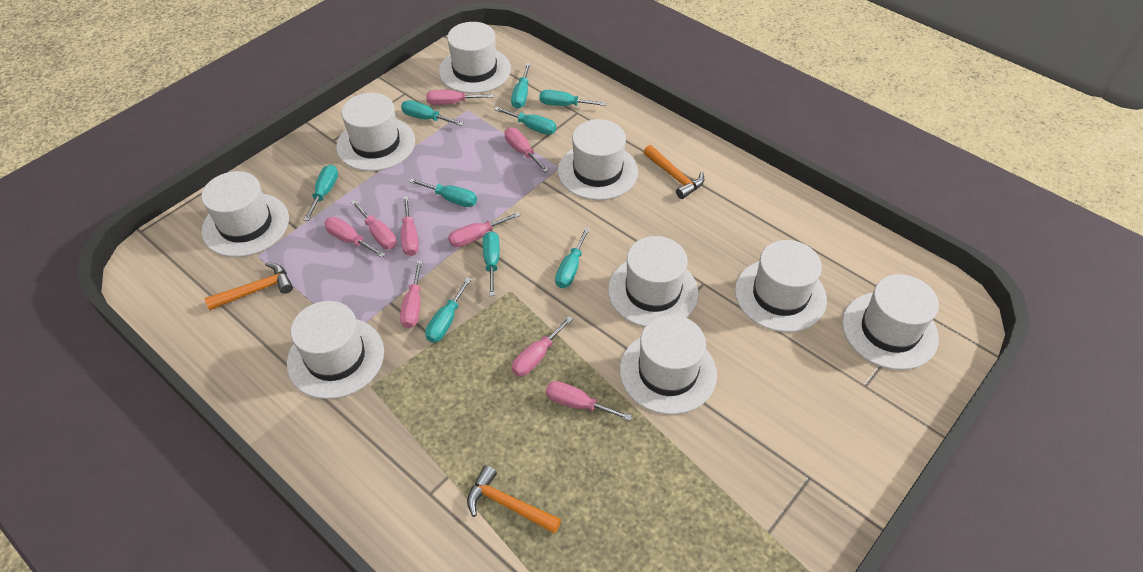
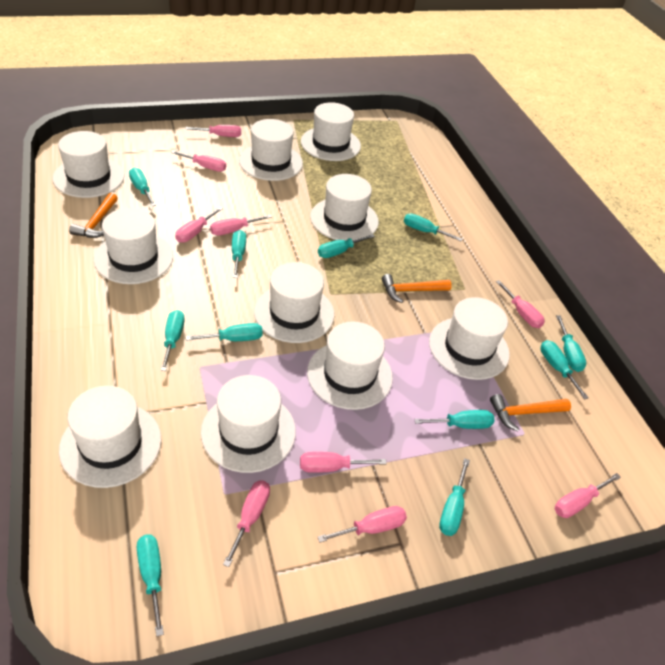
turquoise screwdriver: [304,165,338,221] [401,100,464,126] [409,178,477,207] [425,277,472,343] [483,231,500,296] [494,107,556,135] [511,63,531,109] [539,90,606,106] [555,227,590,288] = 9 -> [129,168,156,206] [137,535,164,637] [160,310,185,371] [186,323,263,341] [232,230,246,278] [318,234,375,258] [404,214,463,241] [414,410,495,429] [439,458,470,536] [540,340,589,400] [556,315,586,372] = 11
white hat: [201,171,289,257] [287,301,384,399] [336,93,415,171] [439,22,511,94] [558,119,638,200] [608,236,699,327] [620,315,717,415] [735,240,827,332] [842,274,939,370] = 9 -> [52,131,124,198] [59,386,162,488] [94,208,173,284] [201,375,296,473] [239,119,303,181] [254,262,334,343] [301,102,361,161] [307,322,393,410] [310,174,379,241] [429,297,510,380] = 10

